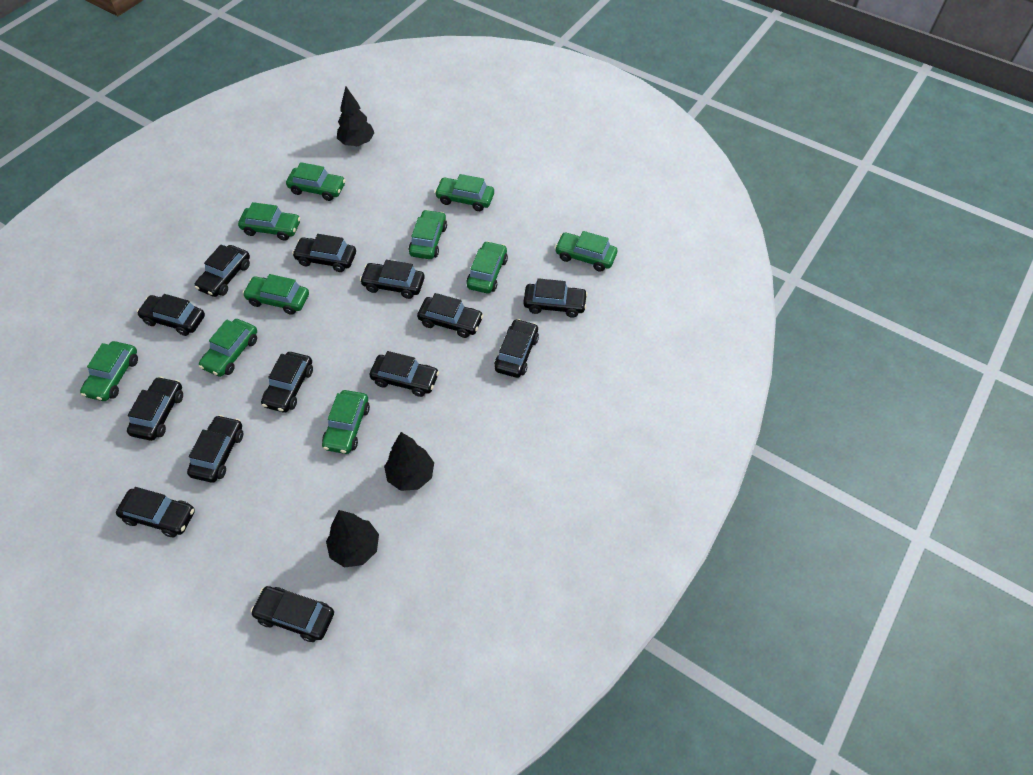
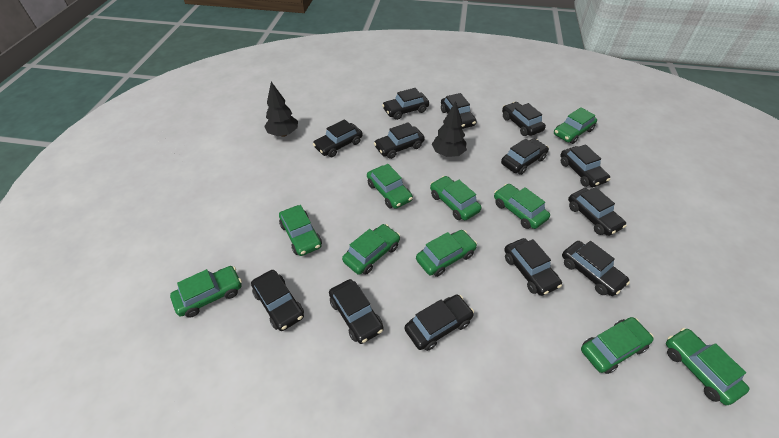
black tree: [326,510,379,568] [337,86,375,146] [384,432,434,491] = 3 -> [264,82,298,137] [432,101,467,157] = 2

